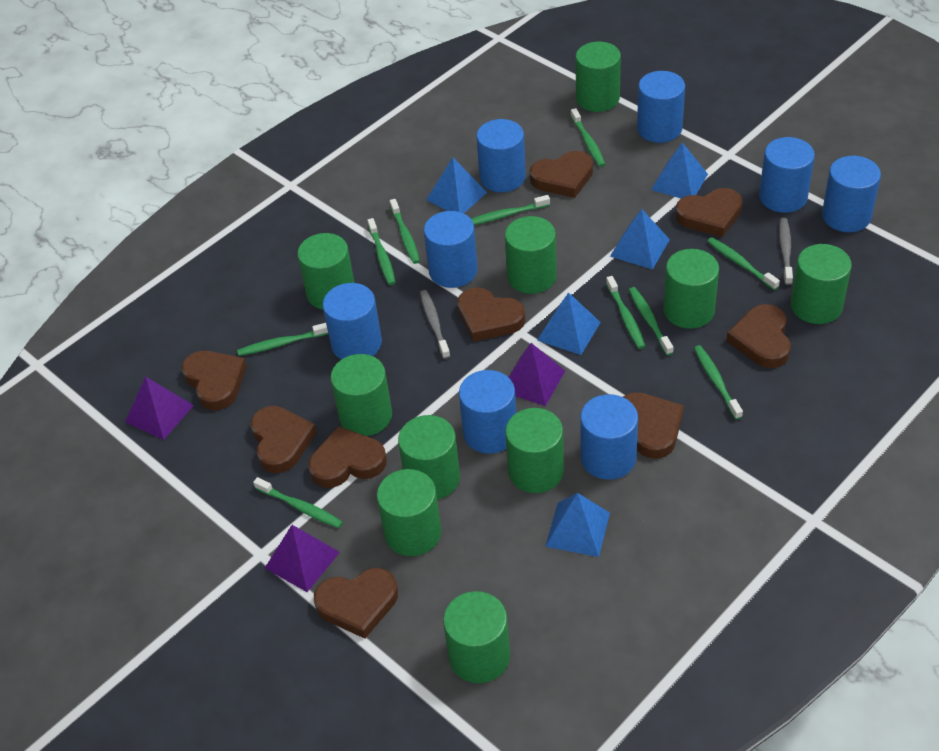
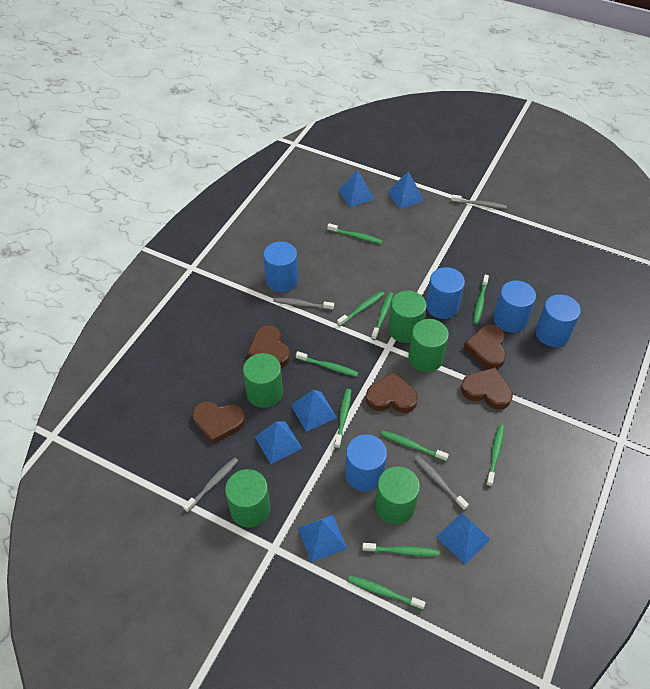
blue cylinder: [323,283,382,360] [424,211,478,288] [459,370,516,454] [476,119,526,192] [580,394,638,480] [637,71,685,143] [759,137,815,213] [822,156,881,232] = 8 -> [263,241,298,292] [345,434,387,492] [426,267,465,319] [493,281,536,333] [535,294,581,347] = 5
blue pyramid: [426,158,487,213] [537,292,601,355] [545,493,610,557] [610,209,670,269] [651,142,708,198] = 5 -> [255,421,302,464] [291,390,337,432] [298,515,347,562] [338,170,375,207] [387,171,424,209] [436,513,491,564] = 6
brown heart: [181,351,247,410] [251,406,317,473] [308,426,387,488] [314,568,398,639] [457,287,525,342] [530,151,593,198] [623,392,684,459] [675,188,743,238] [726,304,791,368] = 9 -> [193,401,245,444] [247,325,290,368] [366,372,418,413] [461,368,513,410] [464,325,506,369] = 5
green cylinder: [297,233,354,310] [330,354,392,436] [377,469,442,556] [398,415,460,500] [443,591,510,683] [505,216,557,294] [505,408,564,493] [576,42,621,112] [663,249,719,329] [791,244,852,324] = 10 -> [225,469,270,528] [243,353,283,408] [375,466,420,524] [388,290,427,343] [408,319,449,372] = 5
grey toothbrush: [420,290,450,359] [779,218,793,285] = 2 -> [183,457,238,512] [273,298,334,310] [414,455,469,510] [452,195,507,209] = 4
purple pyramid: [125,376,194,440] [265,525,340,592] [508,343,565,406] = 3 -> none = 0

